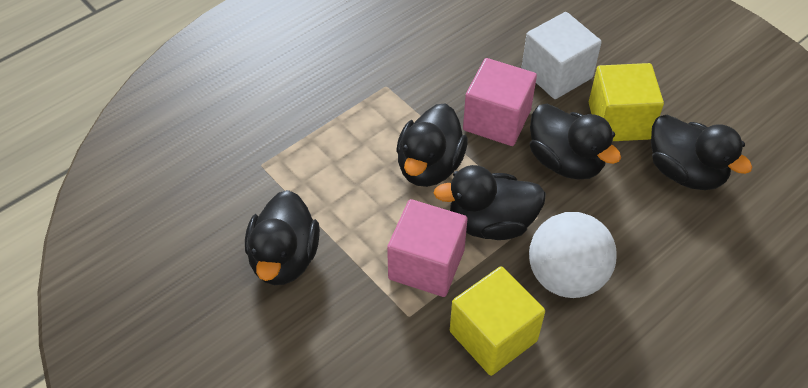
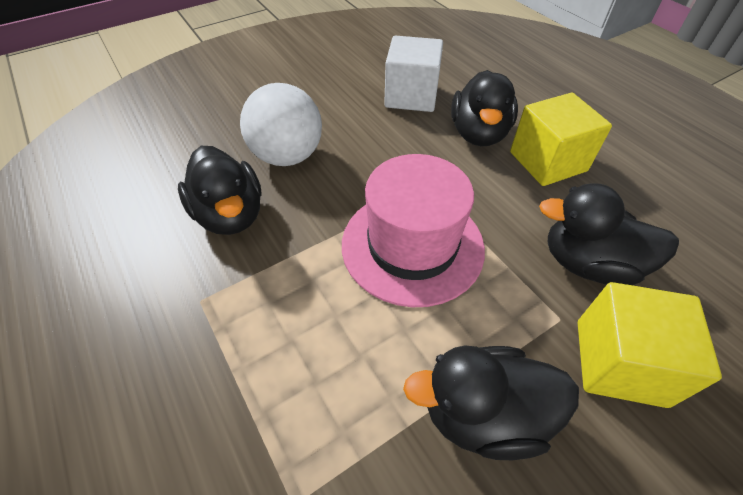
black duck: [245,190,320,285] [396,103,468,187] [433,165,546,240] [530,104,621,179] [651,115,752,190] = 5 -> [178,146,261,235] [403,346,579,460] [451,70,518,146] [539,183,679,285] = 4
pink cube: [387,199,468,297] [463,58,537,146] = 2 -> none = 0
pink hat: none = 0 -> [342,154,485,307] = 1

